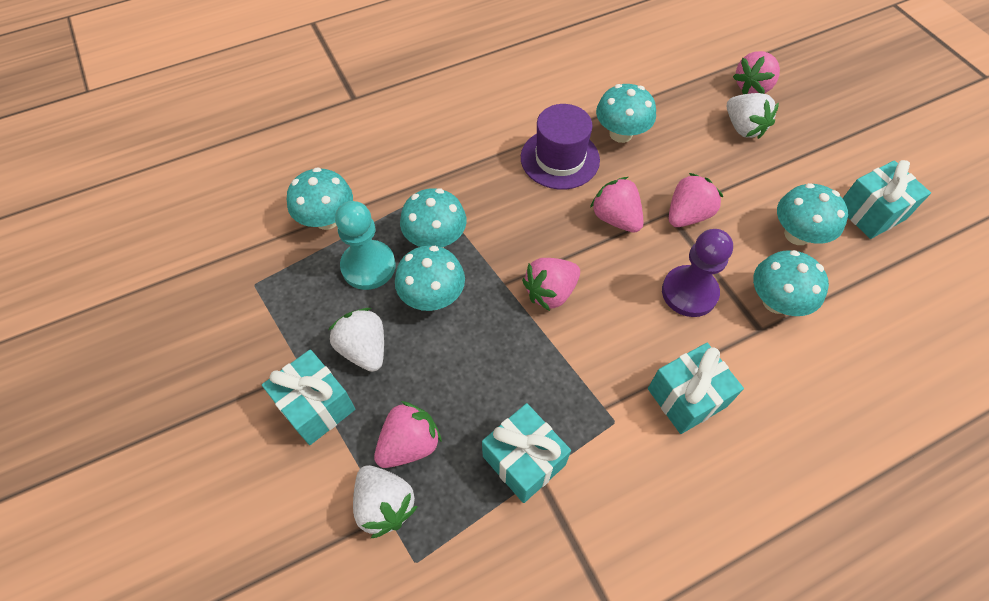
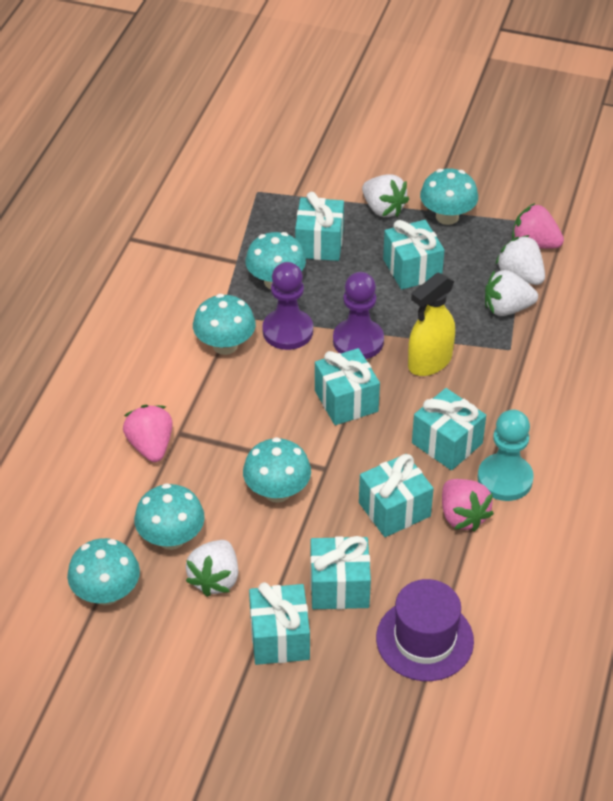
pink strawberry: [374,401,442,468] [522,258,580,311] [590,177,643,233] [669,173,723,227] [733,51,780,94] = 5 -> [123,405,173,462] [442,479,494,532] [512,203,564,249] = 3
purple pawn: [662,229,733,317] = 1 -> [262,262,313,350] [333,272,384,359] = 2
turquoise gift: [262,349,355,445] [482,403,571,503] [648,343,744,434] [843,160,931,239] = 4 -> [249,582,310,665] [295,192,344,261] [310,536,371,609] [315,348,380,425] [359,454,434,537] [383,220,444,290] [412,388,486,470] = 7
white strawberry: [328,308,384,372] [353,465,418,538] [727,93,779,139] = 3 -> [186,540,238,597] [362,175,409,217] [485,270,538,316] [495,235,545,285] = 4
yellow spray bottle: none = 0 -> [408,272,455,376] = 1

